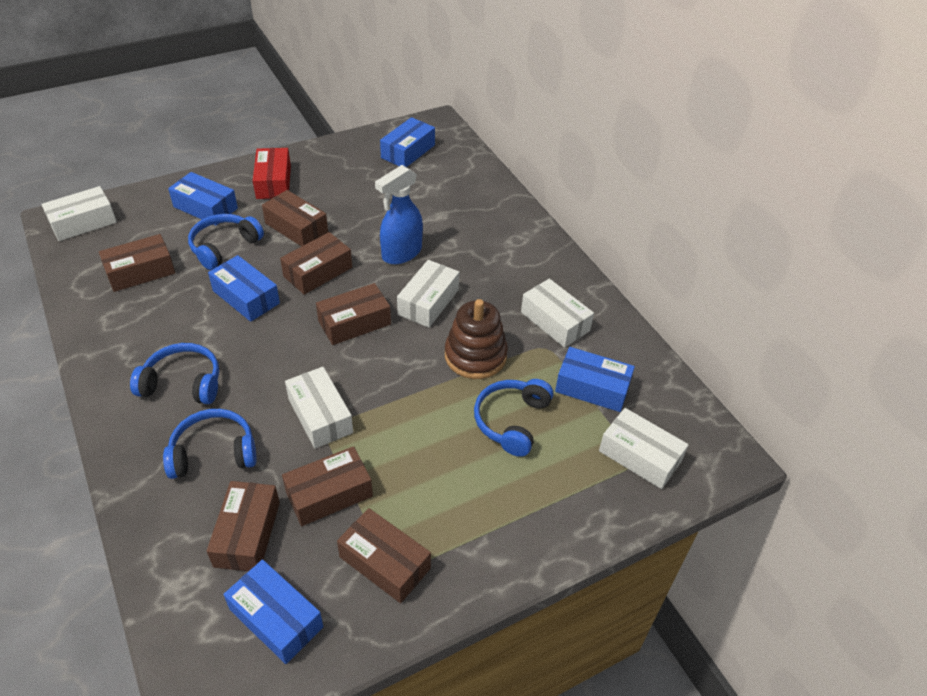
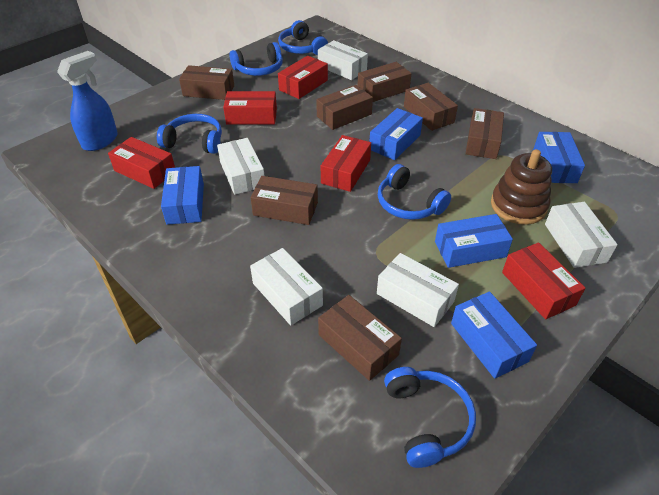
blue headphones: [130,343,219,404] [163,409,257,479] [188,214,264,270] [474,379,553,457] = 4 -> [157,114,222,154] [230,42,283,76] [278,20,328,55] [378,164,451,220] [384,367,476,468] = 5
red box: [253,148,291,199] = 1 -> [108,137,175,189] [223,91,277,125] [278,56,328,99] [321,135,371,192] [502,242,585,319] = 5

